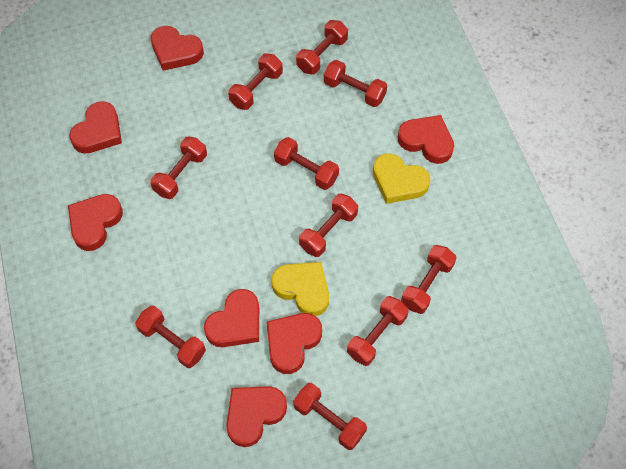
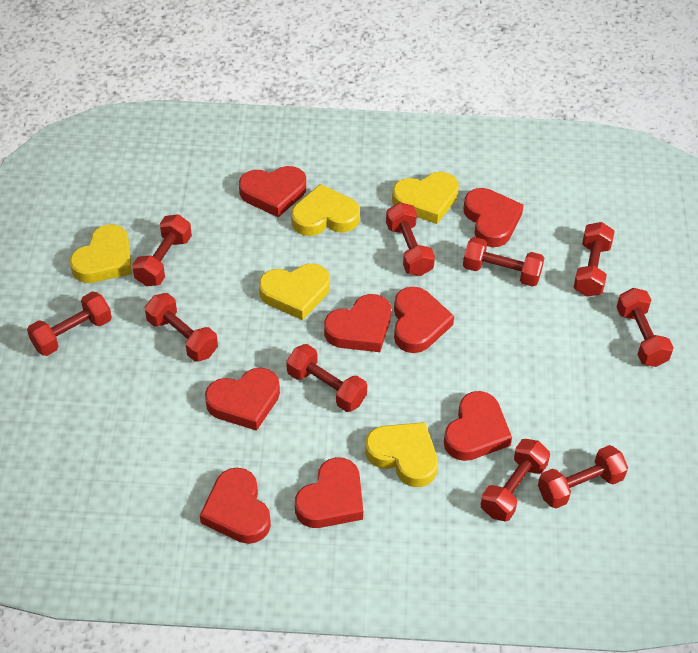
red heart: [68,194,123,251] [69,101,122,154] [151,26,204,71] [204,289,259,347] [226,386,287,447] [267,313,322,374] [398,115,454,164] = 7 -> [200,468,271,544] [205,368,280,431] [239,166,306,217] [295,457,363,528] [324,294,391,352] [394,287,454,353] [444,391,512,461] [463,188,524,247] = 8
yellow heart: [271,262,329,316] [373,153,431,204] = 2 -> [70,224,132,283] [259,264,330,320] [291,184,360,236] [365,422,438,487] [392,172,459,224] = 5

